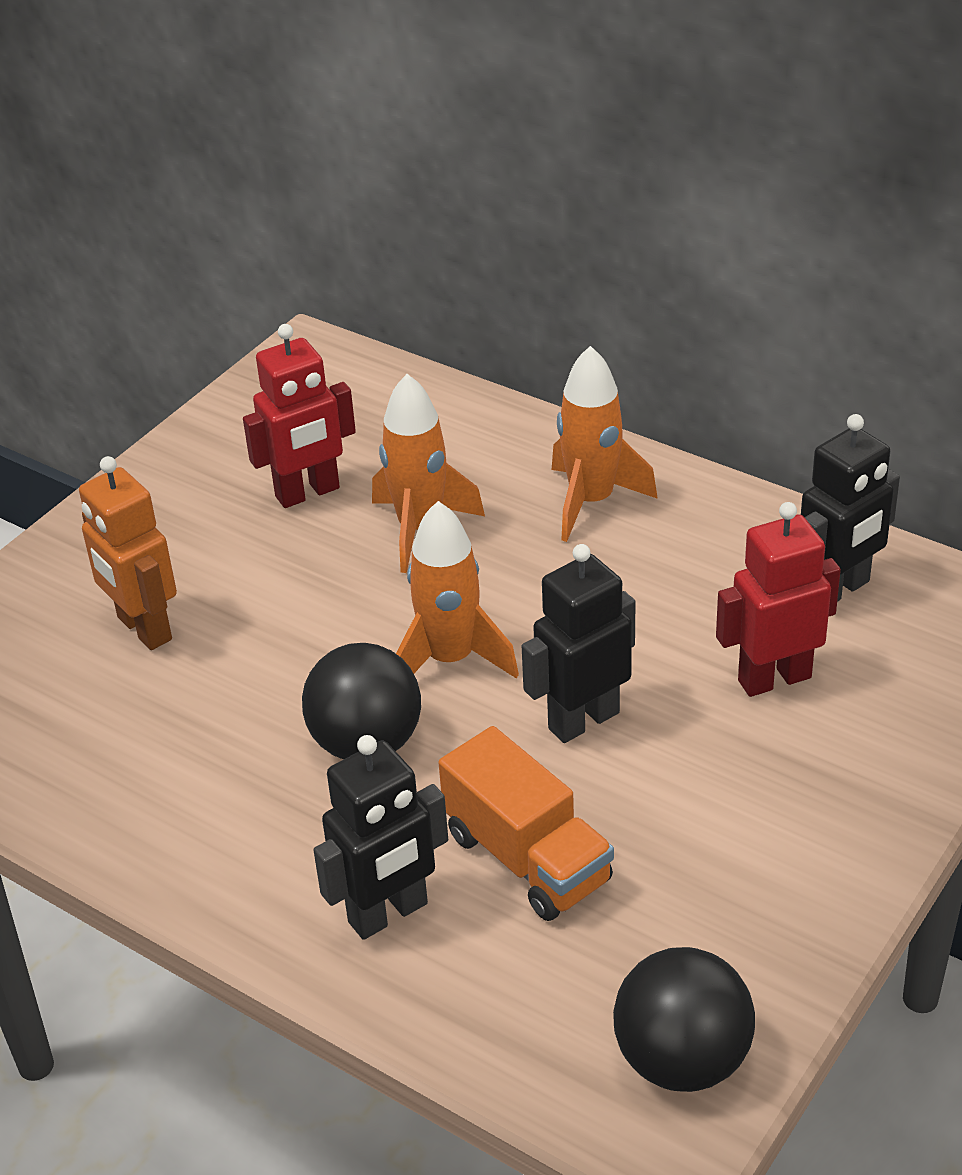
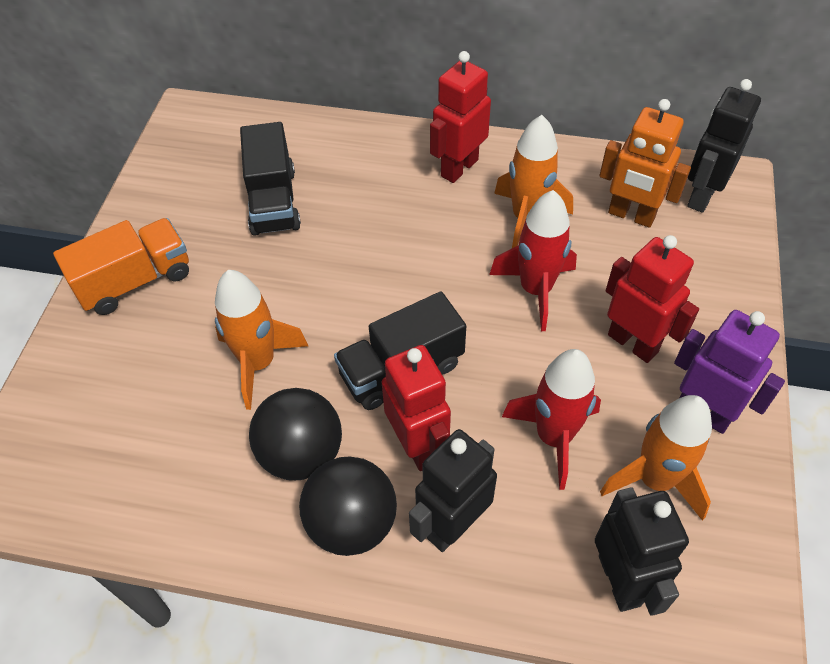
black truck: none = 0 -> [240,122,301,236] [334,292,466,410] = 2
purple robot: none = 0 -> [674,310,785,434] = 1
red robot: [243,324,356,508] [716,502,841,697] = 2 -> [382,345,451,471] [430,51,491,183] [606,235,699,363] = 3
red rocket: none = 0 -> [489,190,577,331] [502,349,601,490] = 2

